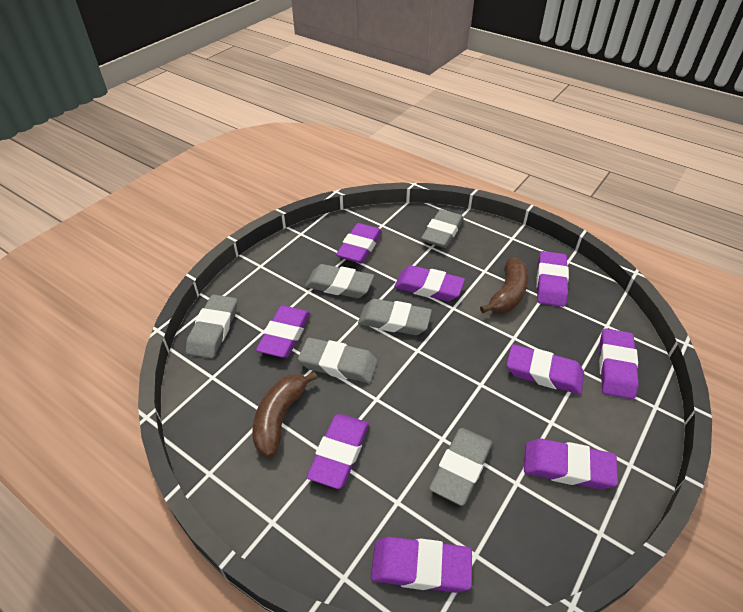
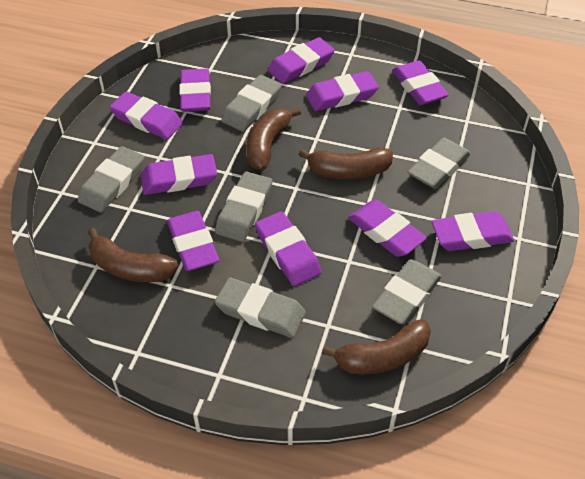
brown banana: [252,371,318,457] [480,257,529,313] = 2 -> [88,228,178,282] [246,108,301,170] [298,147,393,179] [322,319,431,374] = 4
purple eraser: [256,306,310,358] [307,414,369,489] [336,223,382,263] [371,537,472,593] [394,265,465,301] [506,344,584,395] [524,439,618,489] [536,251,569,307] [599,328,639,399] = 9 -> [109,92,183,139] [141,154,217,195] [167,211,219,271] [179,69,211,112] [255,212,322,286] [268,37,335,84] [306,71,379,111] [348,200,427,257] [392,60,449,105] [431,211,514,251] = 10

